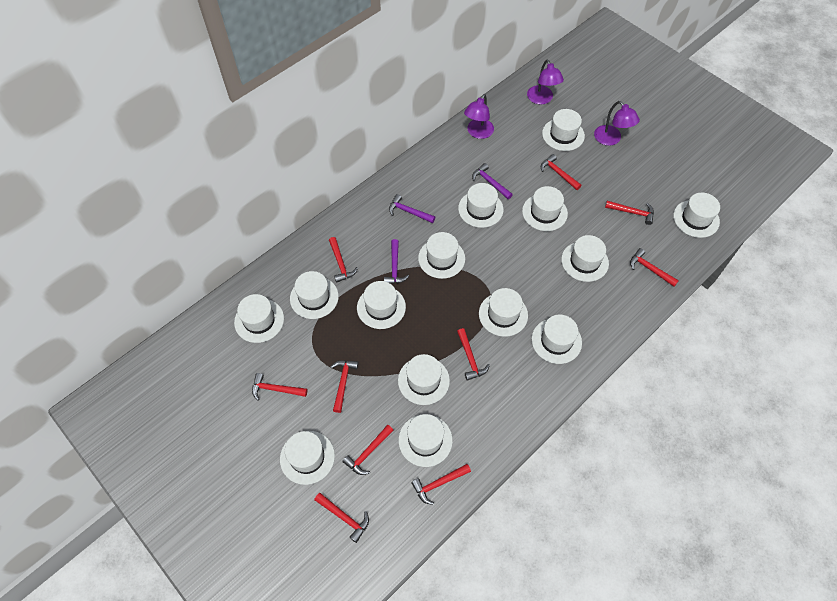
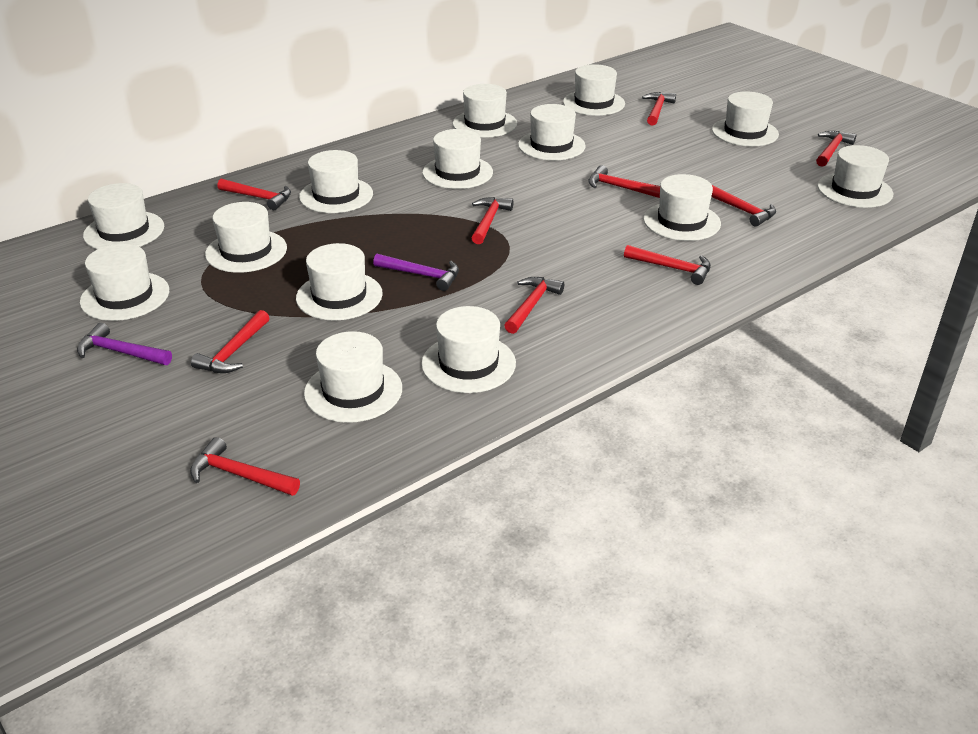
purple hammer: [384,239,409,284] [389,194,435,223] [472,163,513,199] = 3 -> [77,323,172,365] [373,254,459,291] = 2
purple lamp: [464,94,494,139] [527,59,564,105] [594,101,640,146] = 3 -> none = 0

